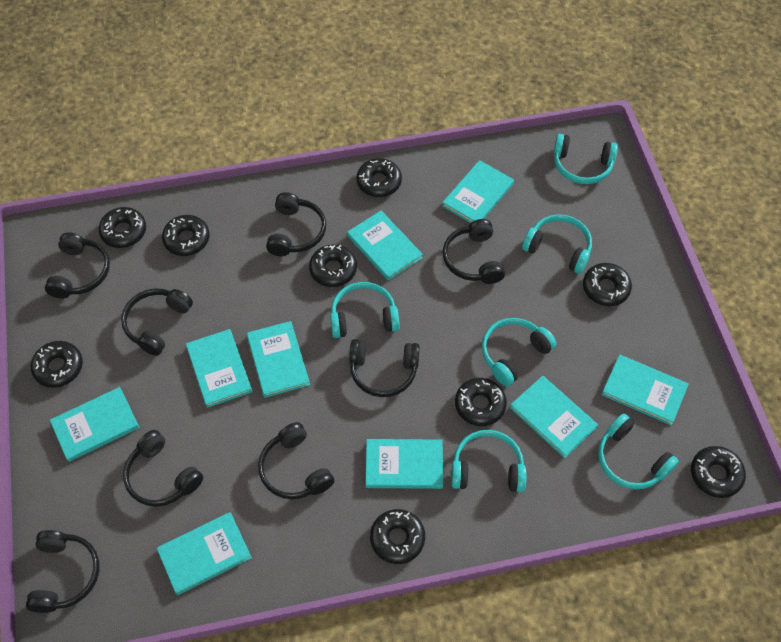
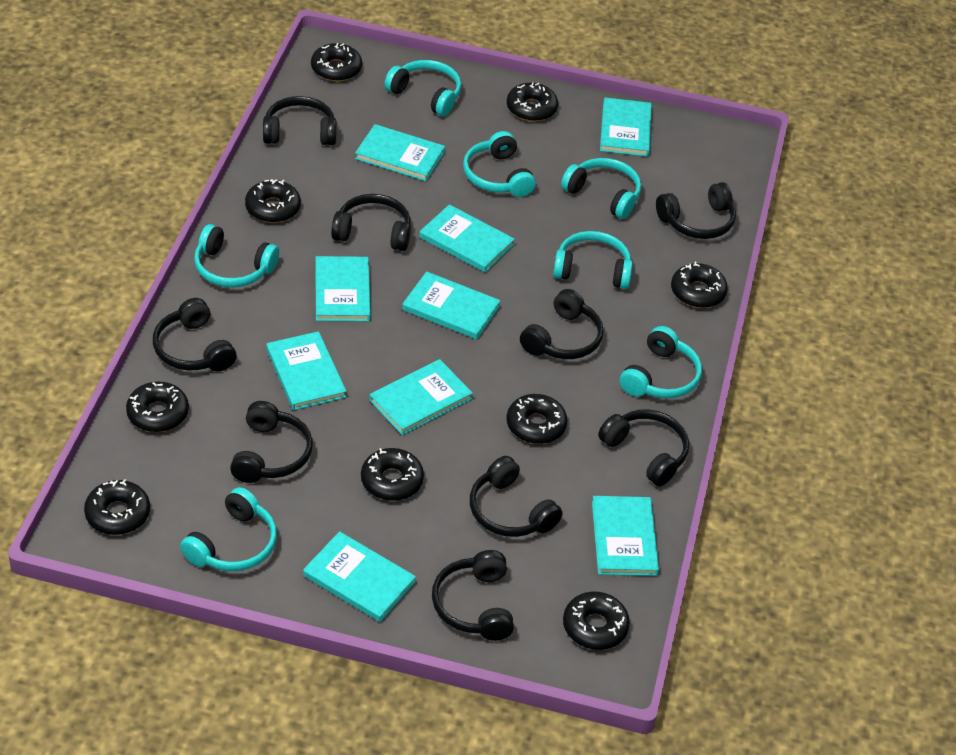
black headphones: [26,530,99,613] [45,232,110,299] [121,289,193,356] [123,430,203,507] [258,422,334,499] [266,192,326,256] [349,339,420,397] [443,219,505,284] = 8 -> [153,298,237,371] [230,401,313,483] [263,96,337,145] [331,194,411,251] [432,550,514,641] [470,456,563,537] [520,289,604,359] [598,409,689,486] [656,182,736,239] = 9
turquoise headphones: [330,282,400,338] [451,430,526,492] [482,318,556,386] [522,214,592,274] [553,134,618,184] [598,414,679,490] = 6 -> [180,487,277,571] [194,224,279,287] [384,60,461,116] [463,131,536,197] [553,231,633,289] [561,158,641,219] [619,326,702,399] = 7

